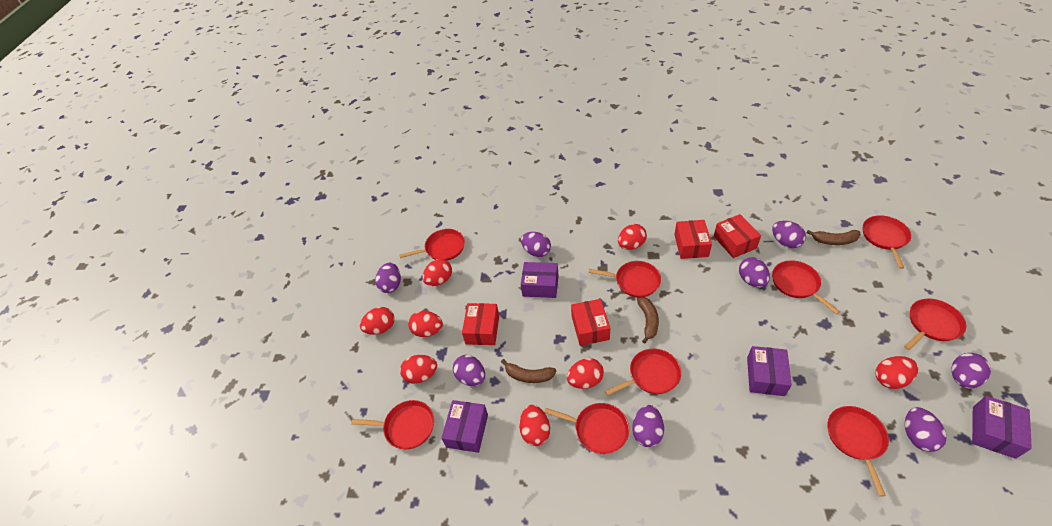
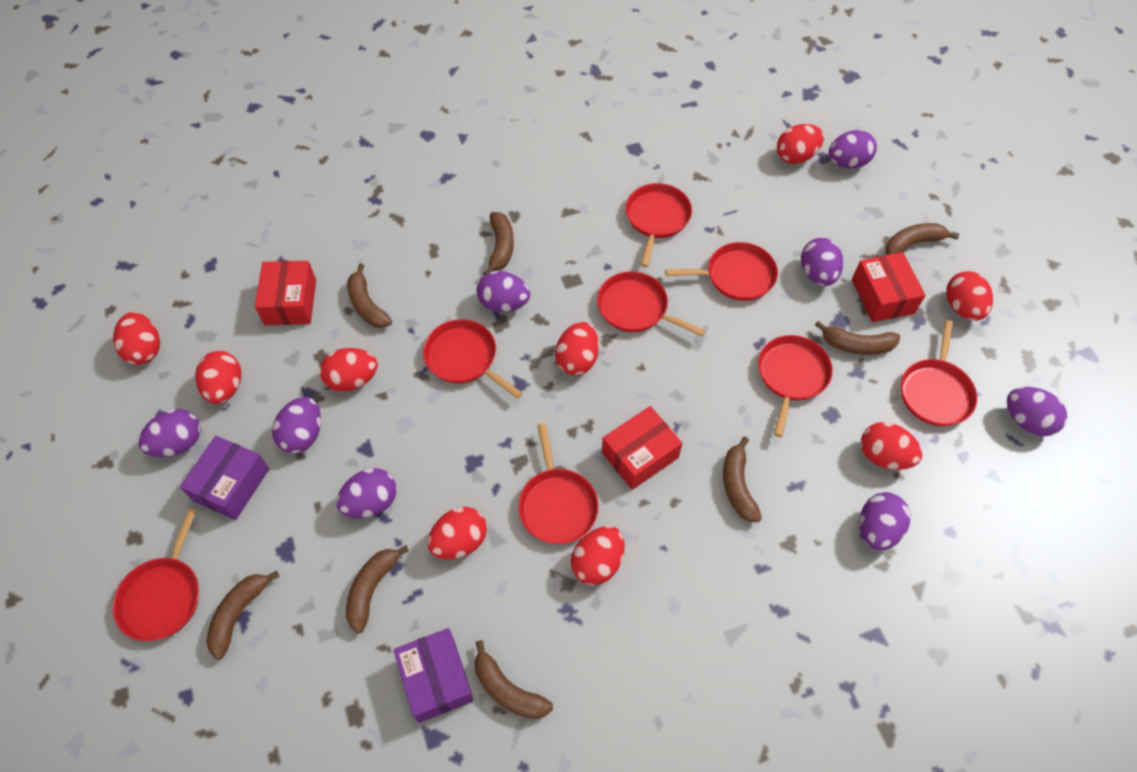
brown banana: [501,359,556,383] [637,297,659,344] [806,230,861,245] = 3 -> [206,571,279,660] [346,545,409,633] [347,263,392,328] [475,640,553,719] [483,212,514,275] [723,437,762,522] [815,321,900,355] [885,223,959,255] = 8
purple box: [441,400,488,453] [521,262,559,298] [747,346,792,396] [972,396,1032,459] = 4 -> [180,436,269,520] [393,628,474,723] = 2
red box: [462,303,499,345] [571,299,610,346] [674,220,712,259] [714,214,761,258] = 4 -> [255,261,316,325] [602,406,682,490] [852,252,926,322] = 3
red egg: [360,307,394,335] [400,355,437,384] [408,311,443,337] [423,259,452,286] [519,405,550,446] [567,358,604,389] [618,224,647,250] [875,356,918,389] = 8 -> [113,312,160,365] [195,351,241,404] [320,348,378,392] [427,507,487,559] [555,322,599,375] [571,526,625,585] [777,124,824,164] [861,422,923,470] [946,271,993,321] = 9
red pan: [351,400,434,449] [399,229,465,261] [544,403,629,454] [588,261,661,297] [605,349,681,396] [772,260,840,314] [827,406,889,497] [863,215,911,269] [904,299,966,350] = 9 -> [113,508,199,641] [423,319,523,399] [518,423,599,544] [597,271,705,337] [625,183,692,267] [665,242,778,301] [758,335,833,437] [901,320,977,426] = 8

